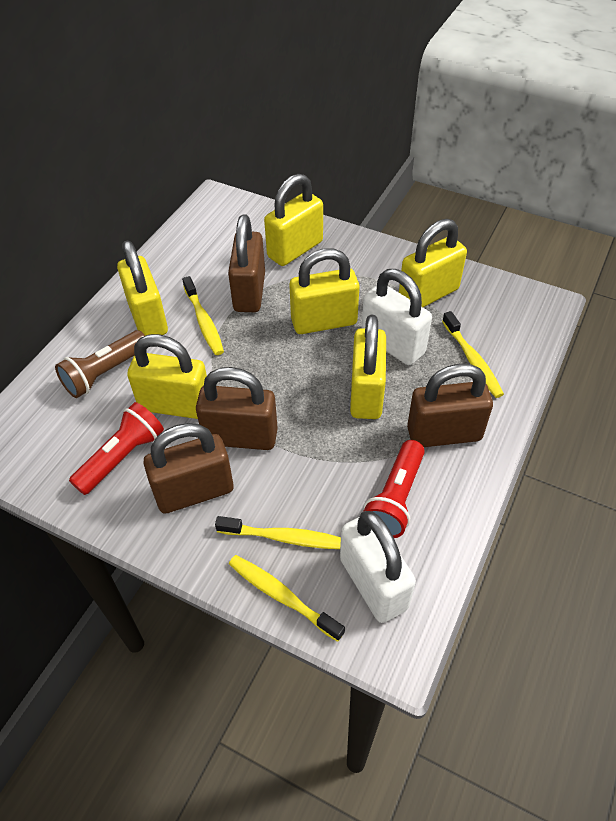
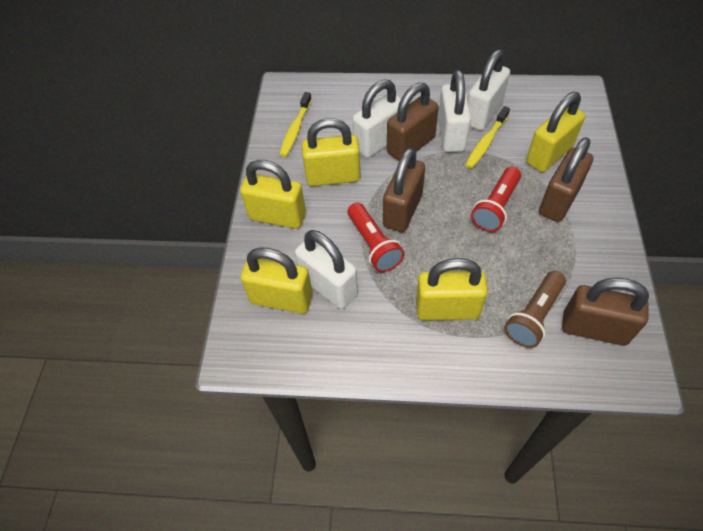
white padlock: [340,511,416,623] [362,269,432,365] = 2 -> [295,230,358,309] [353,80,401,158] [438,70,471,152] [468,49,510,131] = 4
yellow padlock: [117,240,168,336] [127,334,207,419] [264,174,323,266] [289,248,359,334] [350,315,386,419] [399,219,467,307] = 6 -> [240,160,306,229] [241,247,313,314] [302,118,360,186] [416,258,488,320] [526,92,585,172] = 5
yellow toothbrush: [182,276,224,355] [215,516,341,549] [229,555,345,642] [442,311,504,398] = 4 -> [279,92,312,157] [465,106,510,169] = 2

